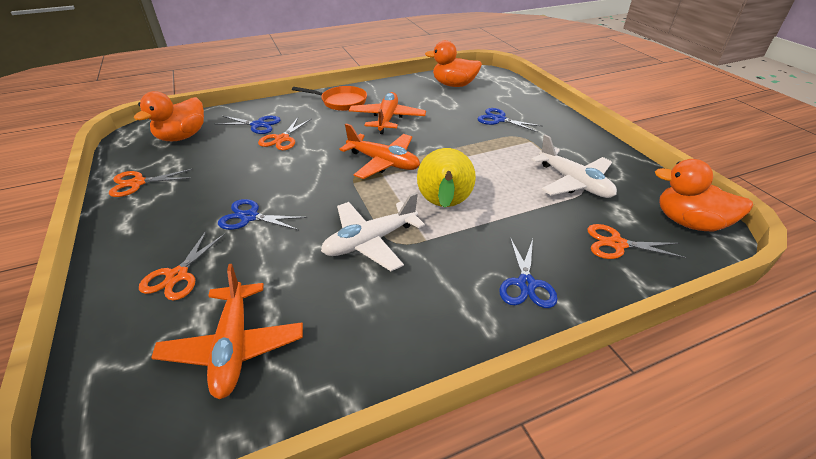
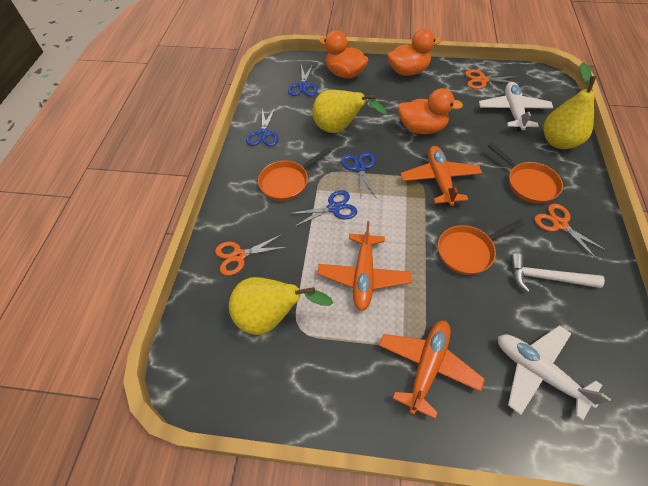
orange pan: [292,86,367,111] = 1 -> [258,148,332,201] [438,219,525,275] [488,143,563,204] = 3
orange scissors: [109,169,193,197] [139,231,225,301] [258,118,311,150] [587,224,687,259] = 4 -> [215,234,287,276] [465,70,522,89] [534,204,608,260] = 3
white hammer: none = 0 -> [510,253,605,292] = 1
yellow pear: [417,148,476,208] = 1 -> [229,277,333,335] [312,90,387,133] [543,62,596,149] = 3

